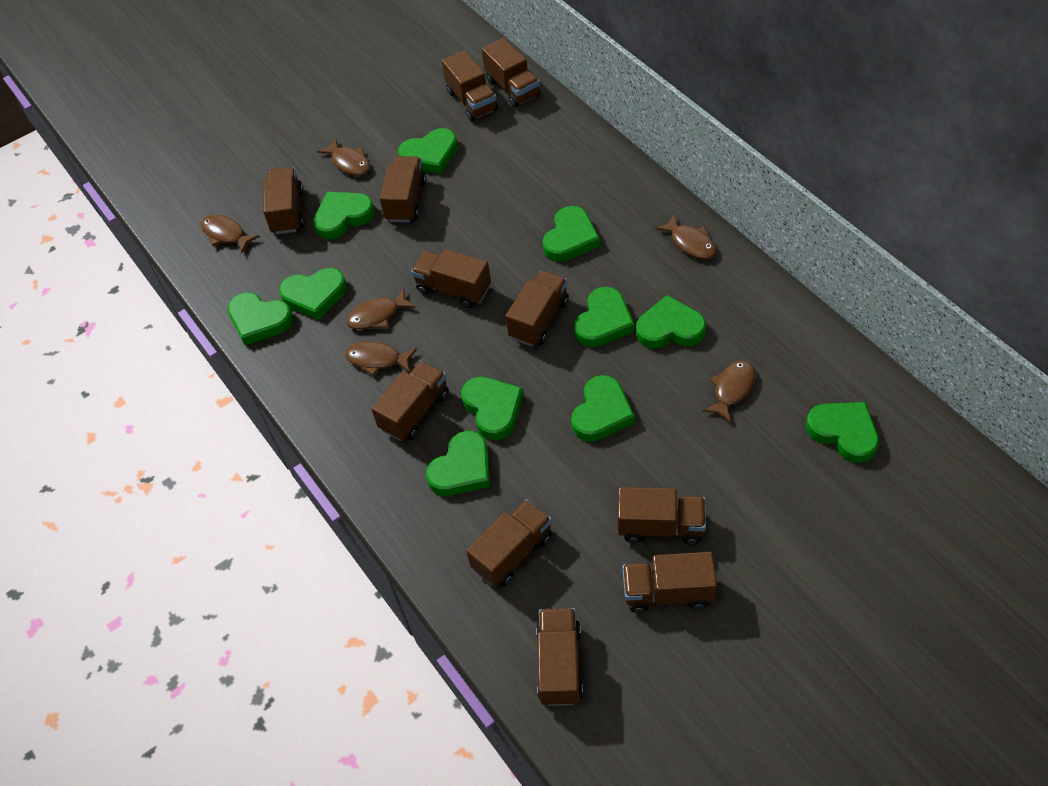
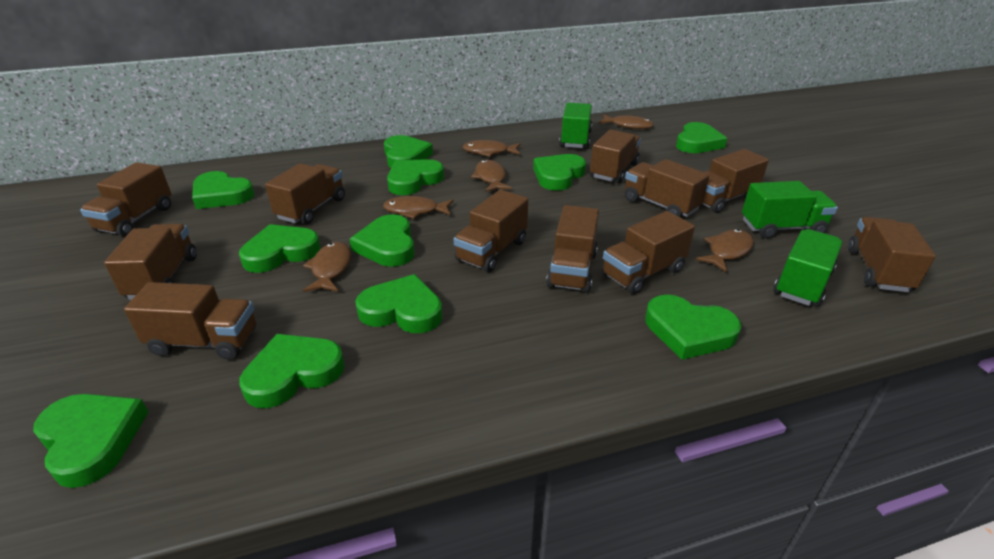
green truck: none = 0 -> [559,103,592,149] [742,181,838,239] [773,229,843,307] = 3

